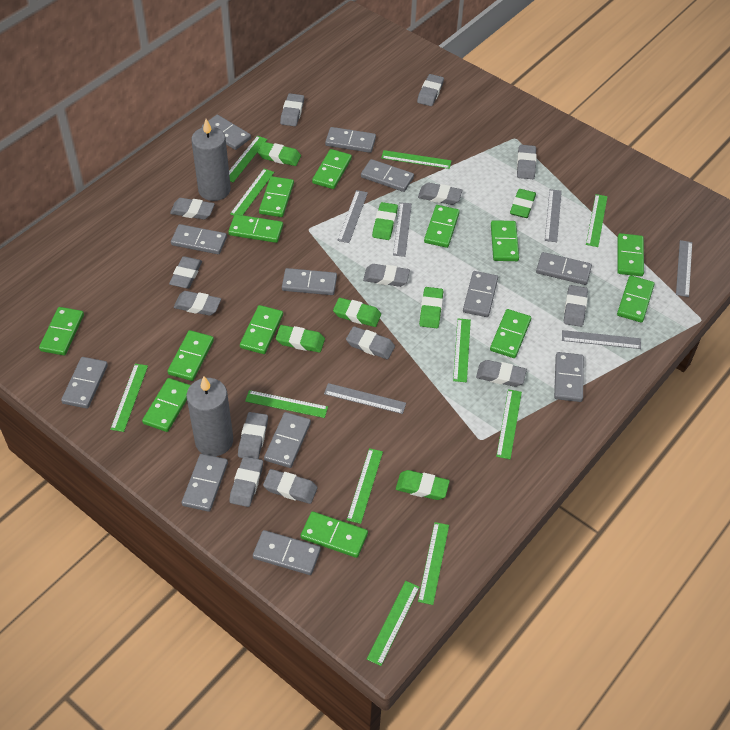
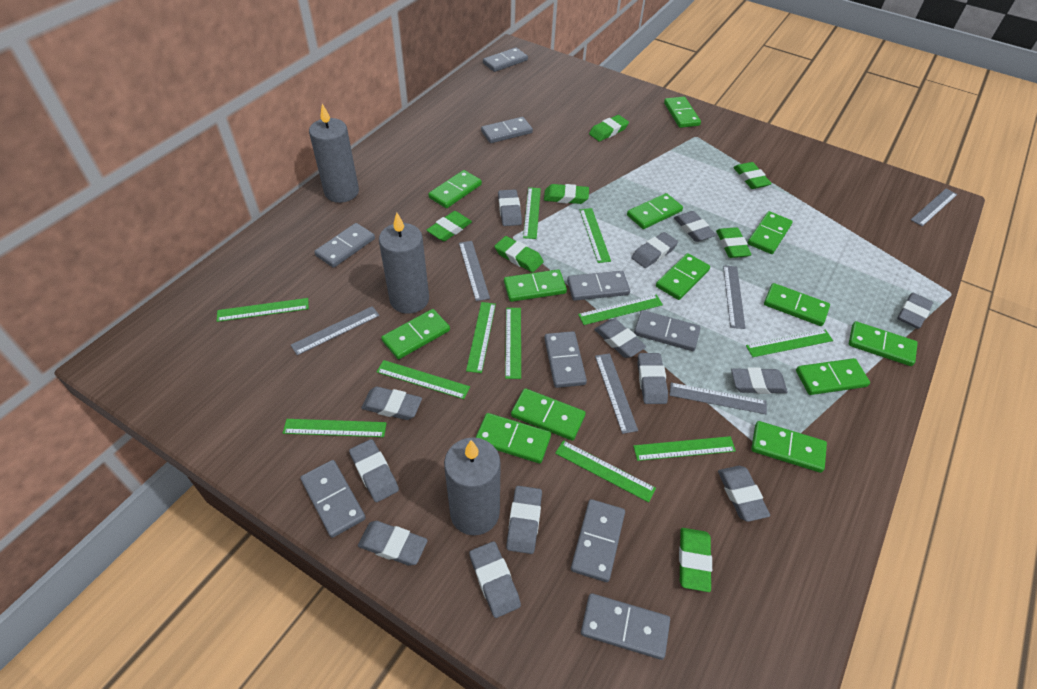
grey candle: [186,376,233,456] [191,119,231,201] = 2 -> [309,104,359,203] [379,212,429,314] [444,437,501,535] = 3
grey domino: [61,357,108,409] [171,224,227,254] [182,454,228,512] [202,115,251,150] [253,530,321,575] [264,412,311,468] [282,268,337,295] [325,127,376,153] [361,159,414,192] [463,271,498,317] [536,252,592,285] [554,352,584,402] = 12 -> [300,460,366,538] [314,223,375,268] [481,117,533,143] [483,47,528,72] [544,331,587,388] [567,271,630,301] [571,499,625,582] [581,593,670,660] [634,310,701,351] = 9
grey eraser: [169,256,202,289] [170,198,215,220] [174,291,221,316] [229,456,263,507] [238,412,268,459] [263,469,318,504] [280,93,304,126] [346,326,395,359] [363,264,410,287] [417,74,444,106] [418,183,462,205] [476,360,527,387] [517,145,537,179] [564,285,588,327] = 14 -> [349,439,399,502] [358,521,428,566] [361,387,422,420] [469,541,521,618] [498,189,522,226] [506,486,542,554] [594,319,646,358] [632,232,678,268] [637,353,668,404] [674,211,716,242] [718,466,770,522] [731,367,788,394] [897,293,933,329] = 13

